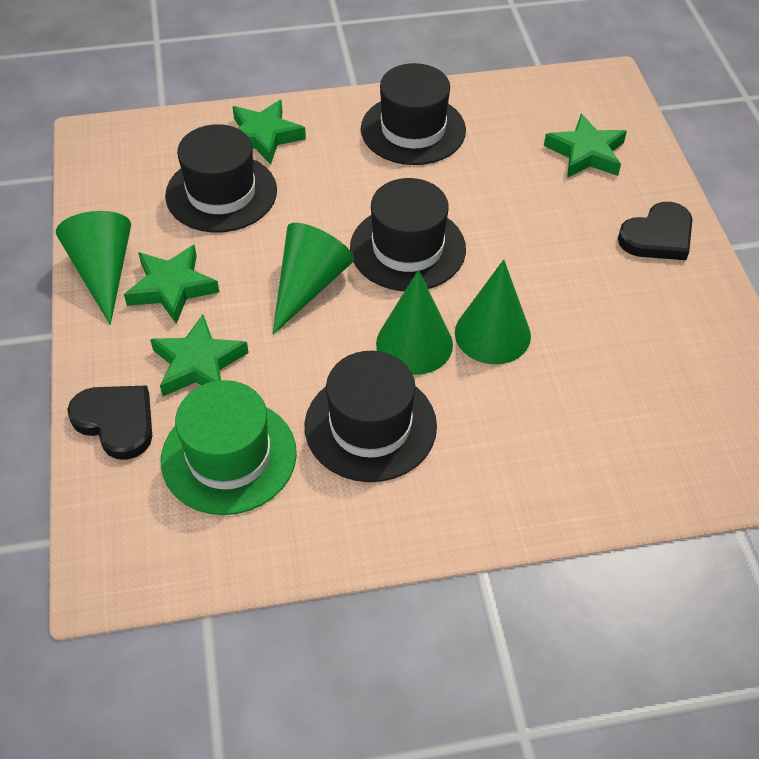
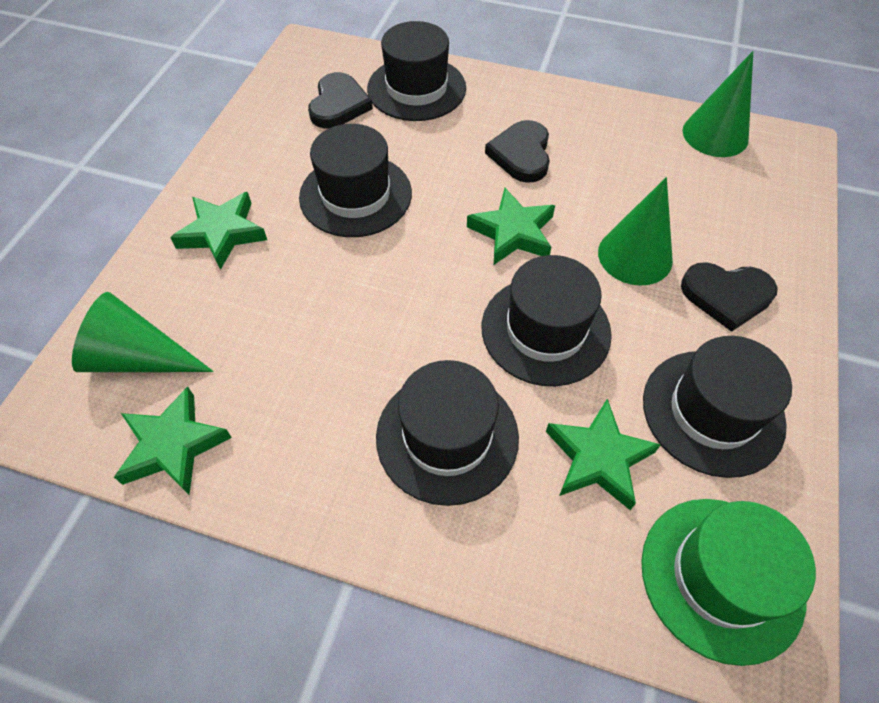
black hat: [165,124,277,233] [305,351,437,482] [350,178,466,291] [361,63,466,165] = 4 -> [299,124,412,237] [367,21,466,121] [376,360,519,506] [482,255,612,386] [643,336,792,478] = 5
black heart: [67,385,152,460] [618,202,692,260] = 2 -> [308,72,373,129] [485,120,550,183] [681,262,778,332] = 3
green cone: [56,211,131,325] [273,223,354,335] [376,270,453,375] [455,260,531,364] = 4 -> [72,292,214,372] [598,177,673,286] [683,51,753,157] = 3

